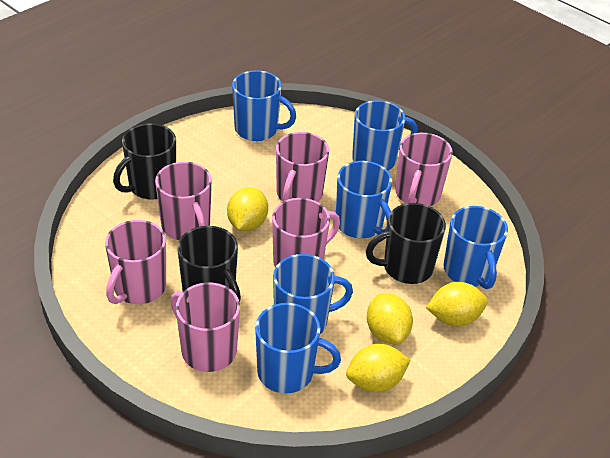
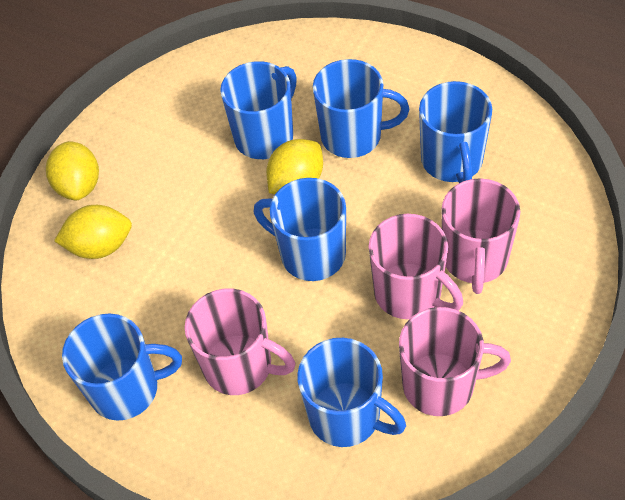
black mug: [113,123,176,200] [177,226,241,302] [366,203,446,284] = 3 -> none = 0
pink mug: [105,220,166,304] [155,162,212,240] [171,283,240,372] [272,198,340,267] [276,132,329,202] [395,133,453,206] = 6 -> [185,289,296,395] [369,214,463,319] [399,307,511,416] [442,178,520,294] = 4
yellow lemon: [227,187,268,231] [346,344,411,392] [367,293,413,345] [426,282,488,326] = 4 -> [46,141,99,200] [54,205,132,259] [266,139,323,194] = 3

